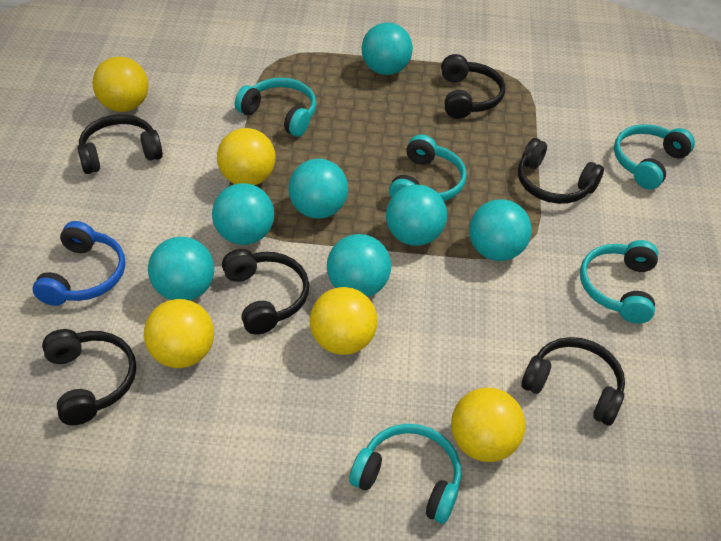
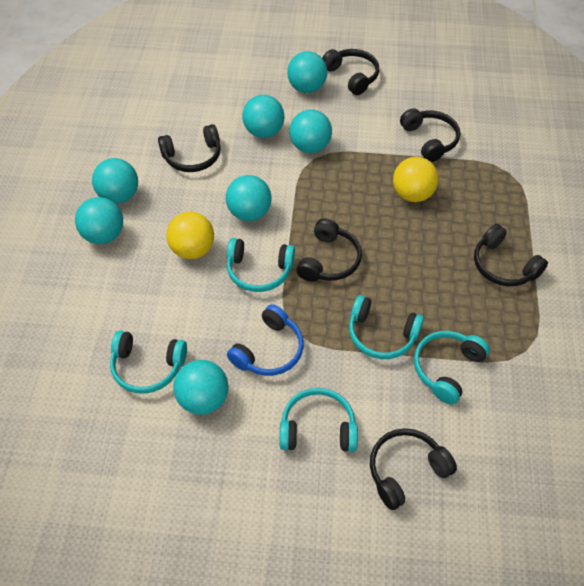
yellow ball: [92,57,148,112] [144,299,214,368] [217,128,275,185] [310,287,378,355] [451,387,525,462] = 5 -> [166,212,214,259] [393,157,438,202] = 2

